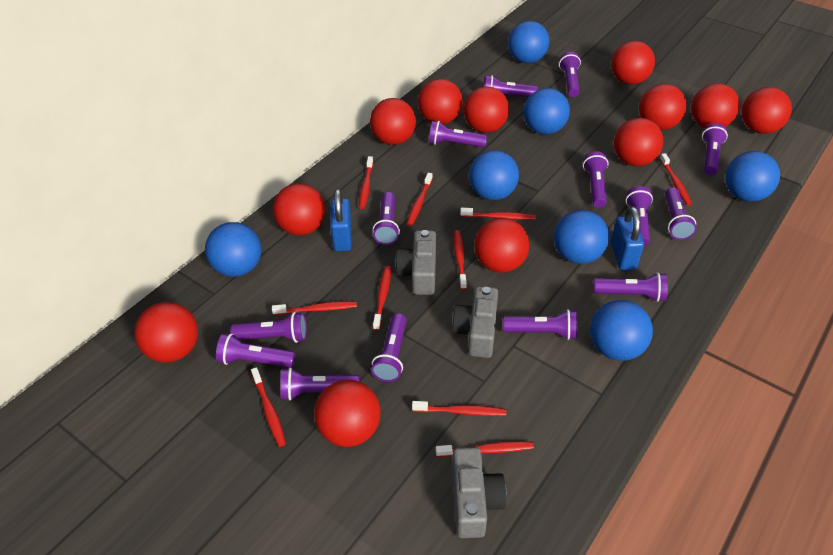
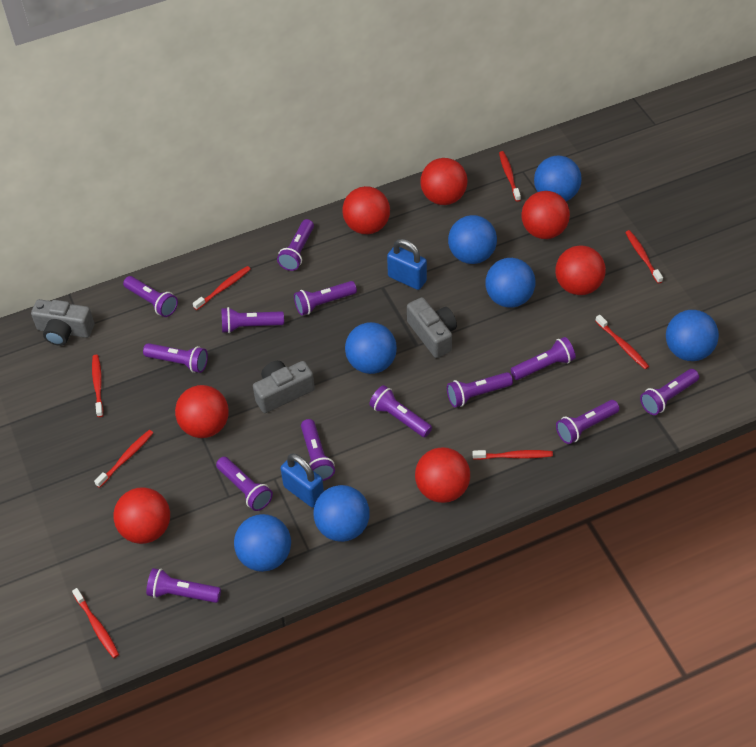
purple flashlight: [216,333,295,367] [230,312,307,343] [280,368,359,400] [371,313,407,382] [372,192,400,245] [429,121,487,147] [484,75,538,97] [503,309,577,340] [559,52,581,97] [583,151,609,208] [593,272,668,302] [626,186,653,246] [665,187,697,240] [702,123,728,175] = 14 -> [123,276,178,317] [143,343,208,373] [146,568,221,603] [216,457,273,511] [221,307,284,333] [277,219,314,271] [294,281,357,316] [301,419,335,481] [369,385,432,437] [447,372,513,407] [510,337,576,380] [556,400,619,444] [640,369,699,415] = 13
red ball: [134,302,198,363] [273,183,326,236] [314,380,381,447] [370,98,416,145] [418,79,463,124] [464,86,509,133] [474,218,529,273] [611,41,655,85] [614,118,663,166] [639,84,687,130] [691,83,740,128] [741,87,792,134] = 12 -> [113,487,170,544] [175,385,229,438] [342,186,390,234] [415,447,470,503] [420,158,468,205] [521,191,570,239] [555,245,606,295] = 7
red toothbrush: [251,367,286,447] [272,301,357,315] [359,156,373,209] [373,266,391,331] [407,173,433,226] [412,401,507,416] [436,441,534,457] [454,230,467,290] [460,208,536,220] [660,153,692,206] = 10 -> [72,588,119,658] [92,355,103,417] [94,430,153,488] [193,266,251,310] [472,450,553,460] [499,151,521,202] [595,315,649,369] [625,230,663,284] = 8

